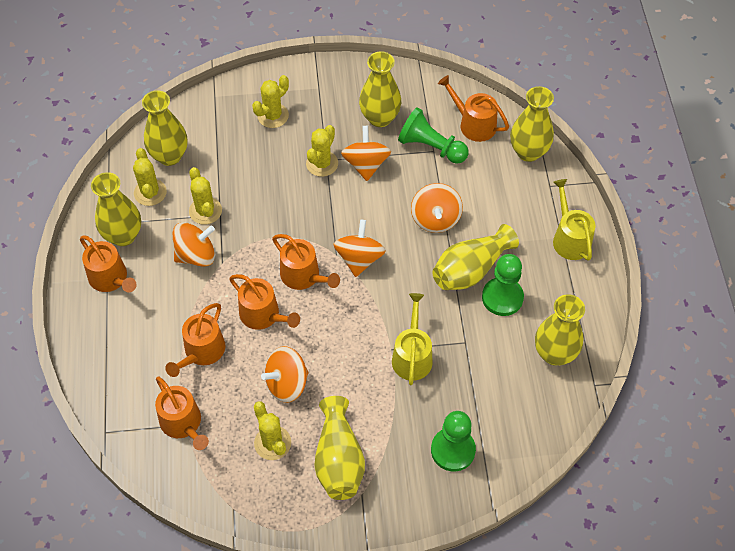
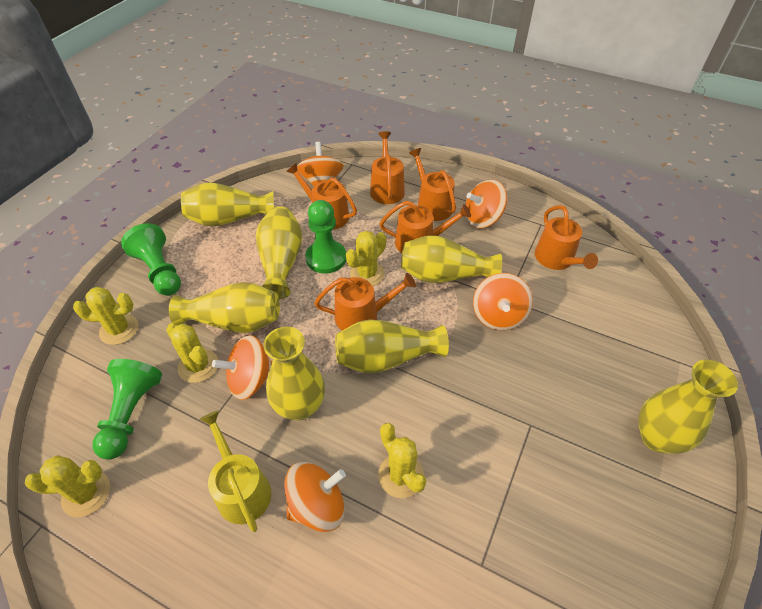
yellow watering can: [392,293,433,385] [553,179,596,261] = 2 -> [199,410,271,532] = 1

